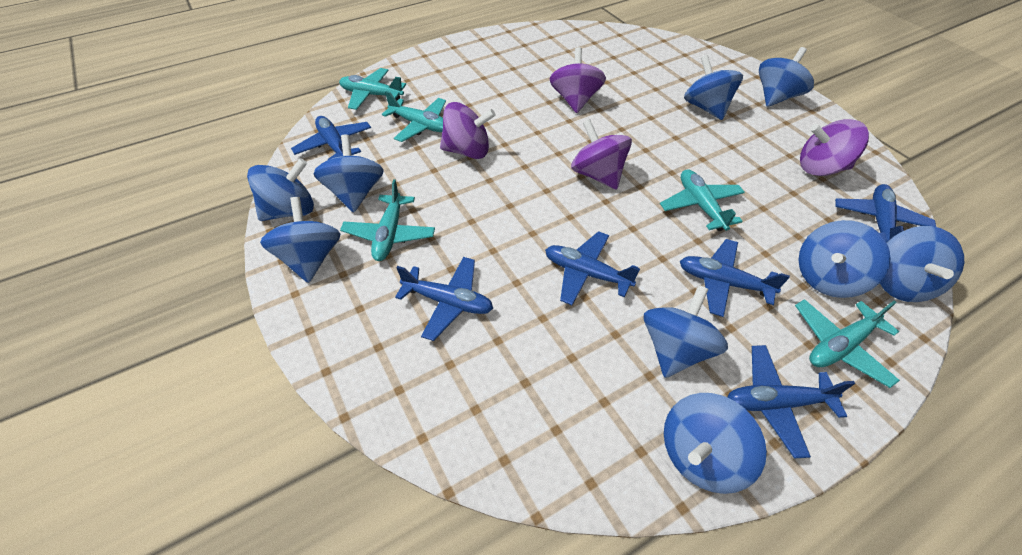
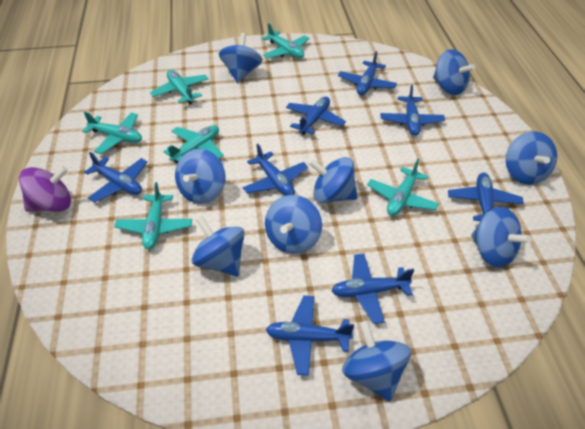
blue plane: [291,116,371,160] [395,257,493,341] [545,231,640,305] [680,239,790,317] [727,345,855,458] [835,184,936,243] = 6 -> [84,152,147,202] [242,144,308,196] [266,295,354,376] [286,97,346,135] [332,253,414,324] [338,51,397,95] [380,85,445,136] [448,173,524,221] = 8
purple spinning top: [440,102,496,159] [550,47,606,113] [571,119,632,190] [800,119,869,176] = 4 -> [19,166,71,212] = 1
turquoise plane: [339,68,406,110] [340,179,435,261] [382,91,446,142] [660,169,745,231] [795,299,900,388] = 5 -> [82,112,142,154] [114,182,192,249] [150,70,209,104] [163,125,224,163] [262,23,309,59] [367,159,439,216] = 6

